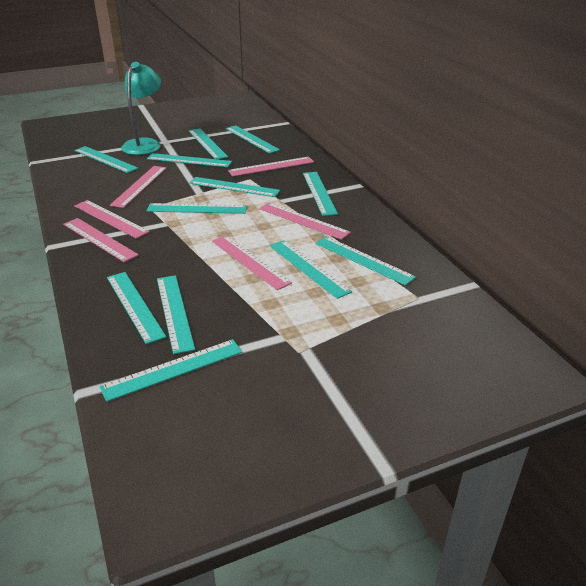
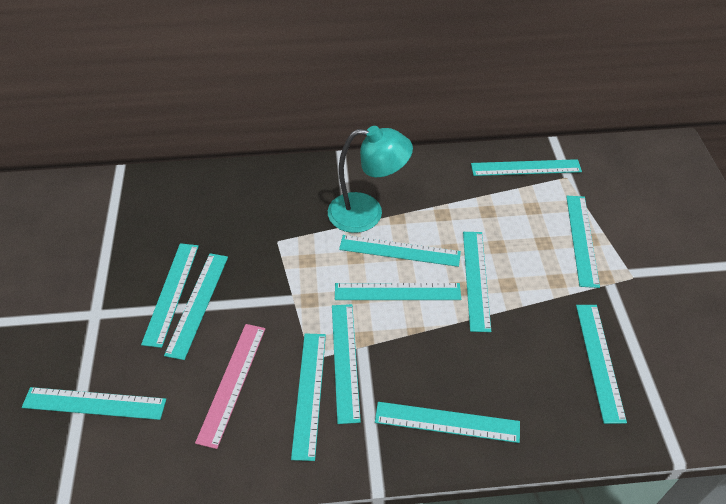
pink ruler: [63,218,139,262] [74,200,150,239] [110,166,167,208] [212,235,292,290] [228,157,314,177] [259,203,351,240] = 6 -> [195,324,265,449] = 1

